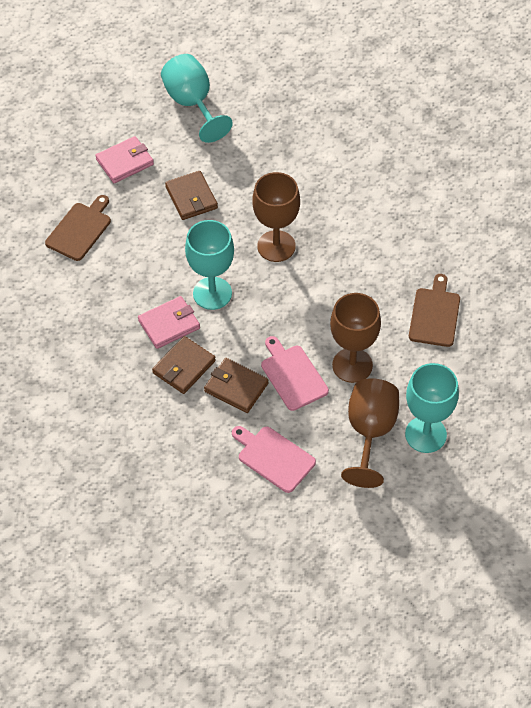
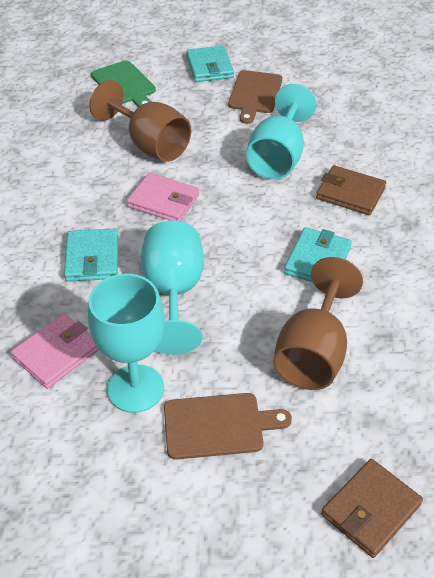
brown goblet: [252,172,300,262] [330,293,381,383] [341,378,399,488] = 3 -> [89,80,191,162] [273,257,363,390] = 2
brown wallet: [152,336,216,394] [165,171,218,220] [204,358,269,413] = 3 -> [316,165,386,215] [321,459,423,558] = 2
green cutting board: none = 0 -> [91,60,156,107] = 1
pink cutting board: [232,426,316,493] [261,336,329,411] = 2 -> none = 0
turquoise wallet: none = 0 -> [64,229,118,282] [186,46,234,82] [284,227,352,282] = 3

